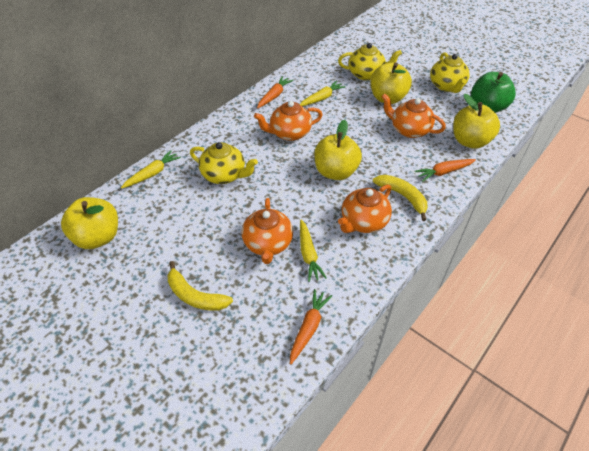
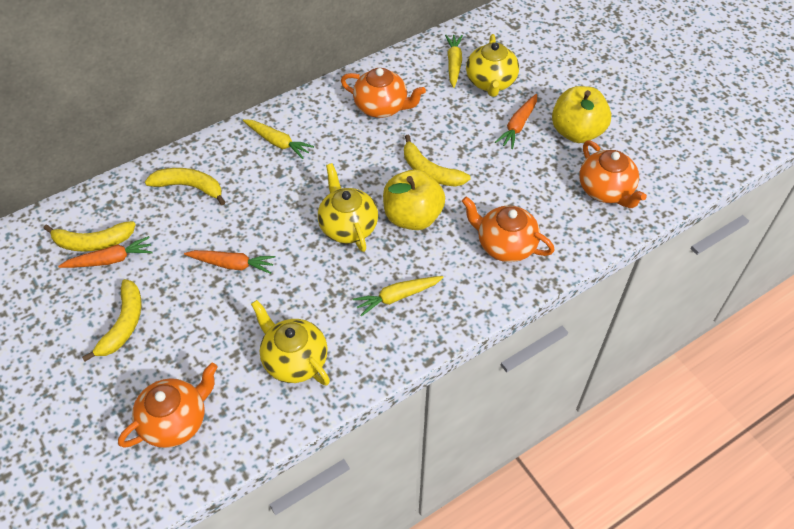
green apple: [471,72,516,113] = 1 -> none = 0
yellow apple: [61,197,118,249] [314,120,362,180] [370,62,412,104] [453,94,500,149] = 4 -> [383,169,445,230] [552,86,611,143] = 2
yellow banana: [168,261,233,311] [373,175,428,221] = 2 -> [44,221,136,252] [82,279,142,361] [145,168,226,205] [404,134,471,187] = 4

